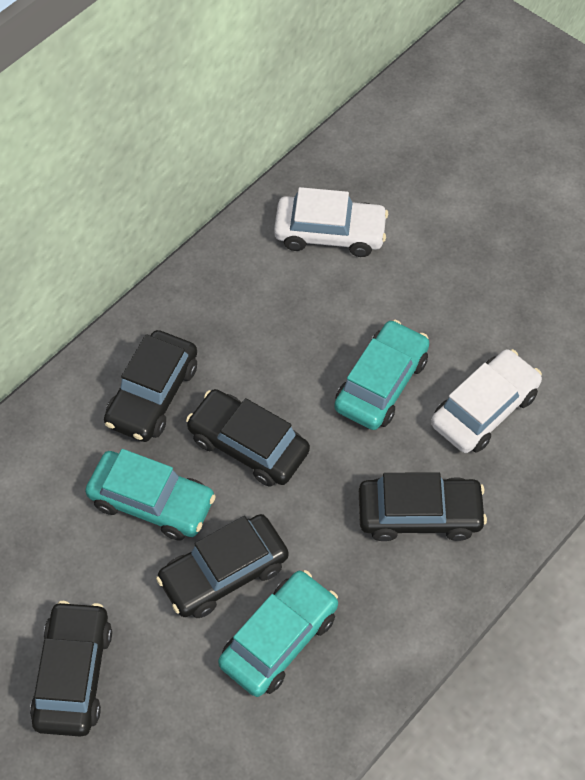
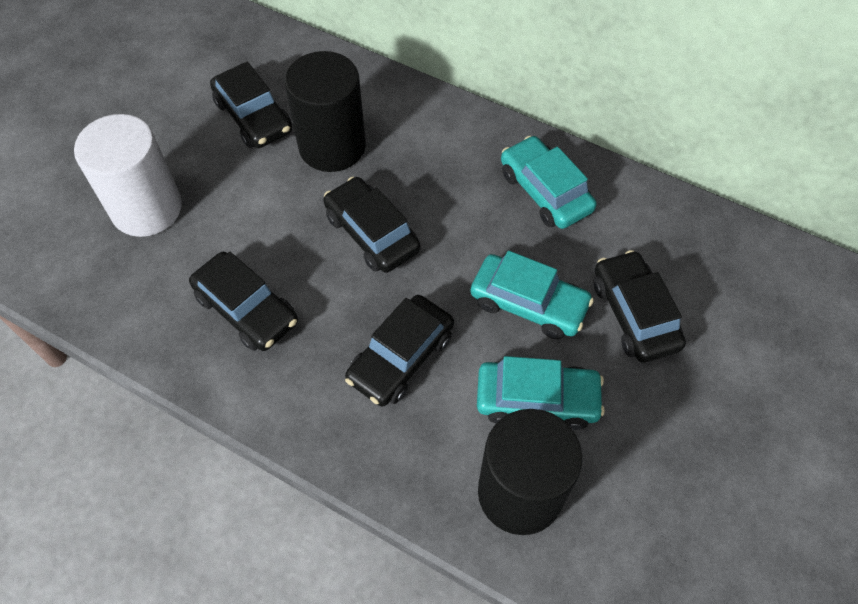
black cylinder: none = 0 -> [285,51,366,172] [478,409,583,535] = 2
white car: [274,187,388,257] [431,349,542,453] = 2 -> none = 0
white cylinder: none = 0 -> [74,114,182,237] = 1

